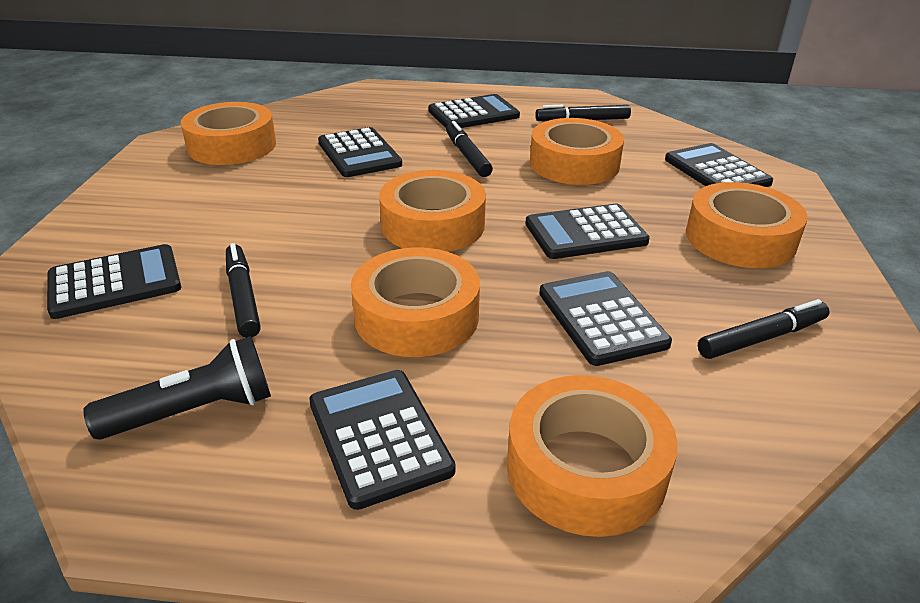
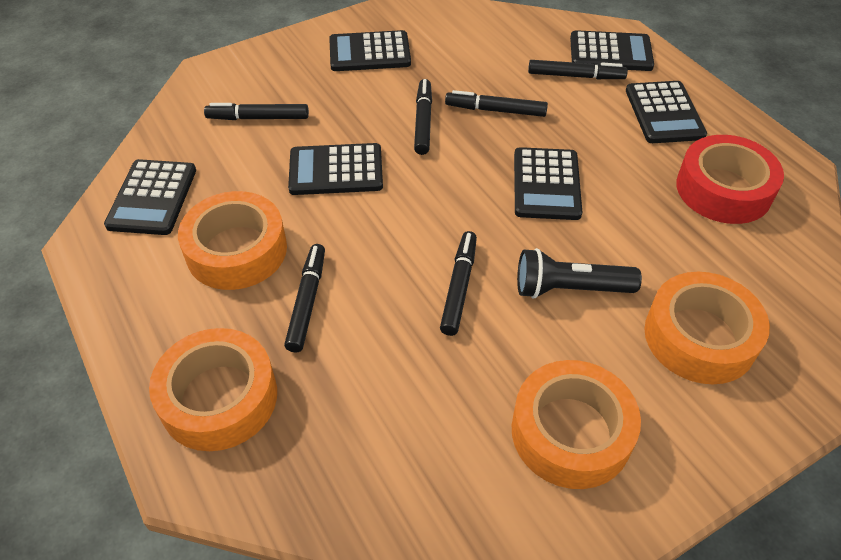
black calculator: [47,244,181,319] [309,370,456,510] [318,127,402,177] [428,94,520,128] [525,204,650,259] [539,271,672,366] [665,143,773,187] = 7 -> [104,159,196,235] [288,143,383,195] [329,30,411,71] [514,147,582,220] [570,30,654,71] [626,81,707,143] = 6
black marker: [226,243,261,338] [446,121,493,177] [535,105,631,121] [698,299,830,359] = 4 -> [204,103,309,120] [284,244,325,352] [414,79,432,155] [440,231,477,336] [445,90,548,117] [528,60,628,79] = 6
orange tape: [181,102,276,165] [351,247,480,357] [379,170,486,252] [507,375,678,537] [530,118,624,185] [686,182,807,268] = 6 -> [149,328,277,451] [178,191,287,290] [512,360,641,489] [644,272,770,384] = 4
red tape: none = 0 -> [676,135,784,224] = 1

